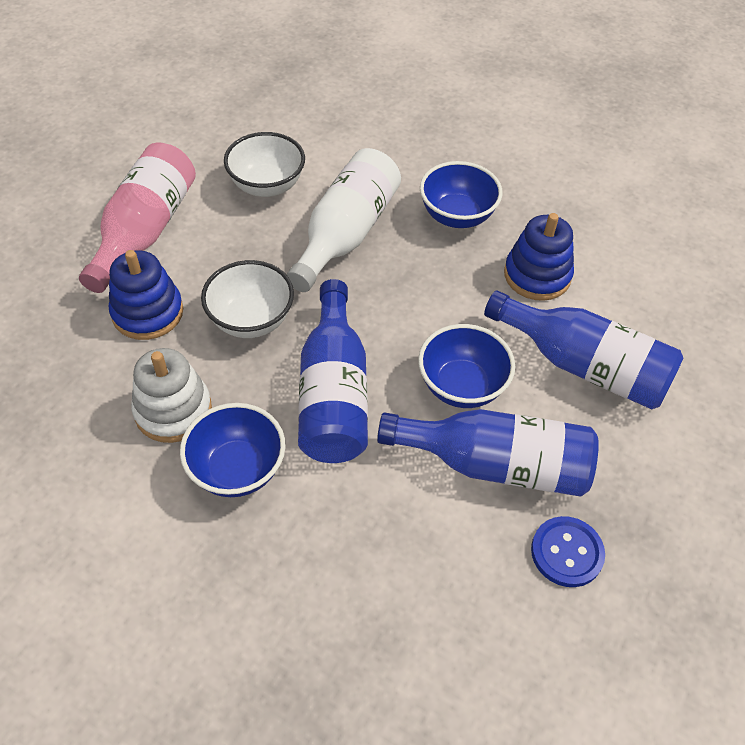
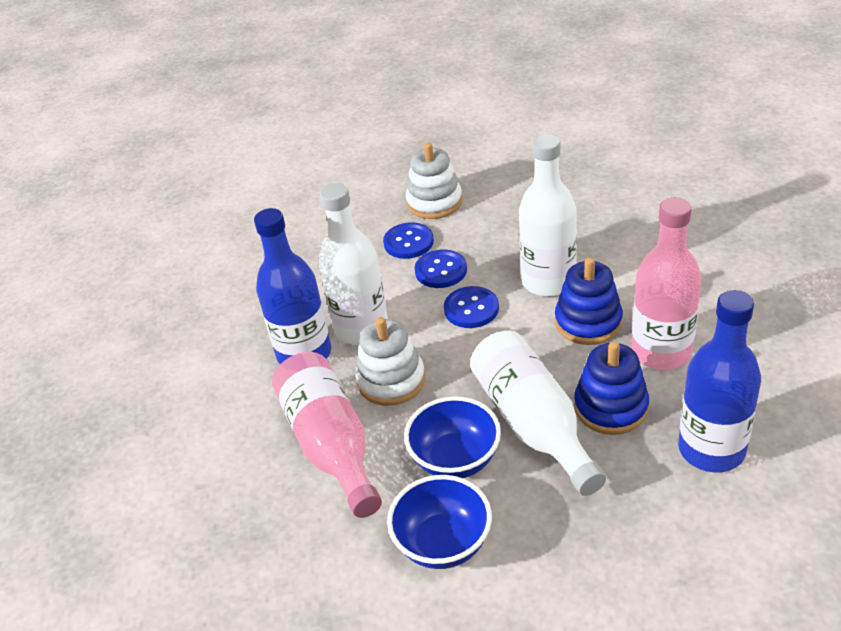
blue bottle: [298,279,368,463] [377,409,599,497] [484,290,683,410] = 3 -> [254,208,331,364] [678,290,761,472] = 2
blue bowl: [180,403,286,497] [418,324,515,408] [420,161,503,228] = 3 -> [387,475,492,569] [404,396,501,478] = 2
blue button: [531,516,605,587] = 1 -> [383,222,434,259] [414,250,467,288] [444,286,499,328] = 3
pink bottle: [79,143,196,293] = 1 -> [272,352,382,518] [632,197,702,370] = 2
white bottle: [287,148,401,292] = 1 -> [319,183,388,345] [470,331,606,496] [519,134,577,297] = 3
white bowl: [201,260,294,338] [224,132,305,197] = 2 -> none = 0
white stacking toy: [131,348,212,443] = 1 -> [355,317,425,406] [406,143,463,219] = 2

